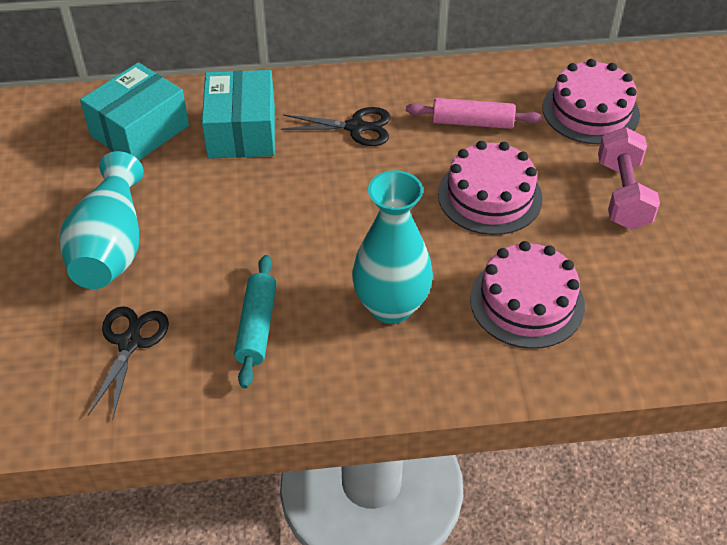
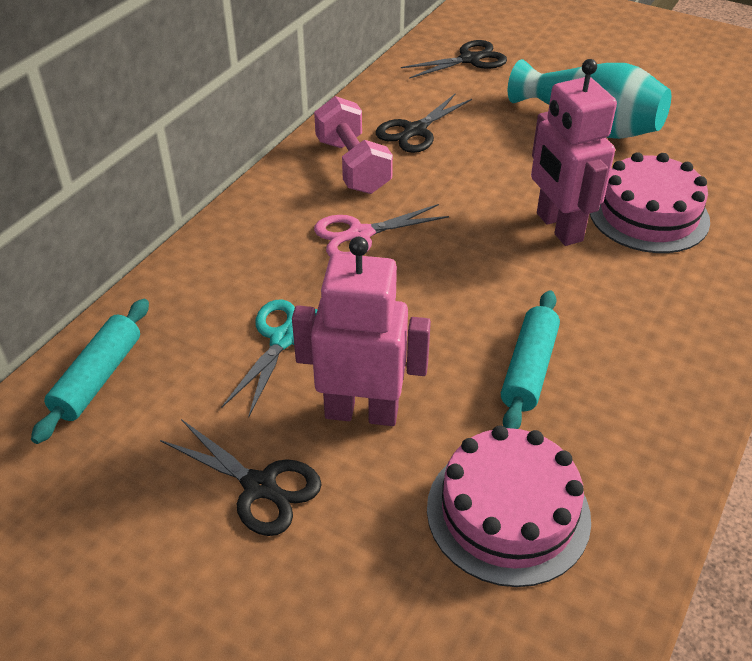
black scissors: [88,306,169,420] [281,107,391,146] = 2 -> [160,419,322,536] [376,93,472,153] [401,40,507,79] = 3
pink cake: [438,141,543,235] [470,241,585,349] [542,59,640,144] = 3 -> [427,426,591,587] [590,152,710,253] = 2
pink robot: none = 0 -> [292,237,431,426] [531,59,617,246] = 2
pink rolling pin: [406,98,542,129] = 1 -> none = 0
pink scissors: none = 0 -> [314,204,449,257] = 1
turquoise box: [80,62,189,161] [202,70,275,159] = 2 -> none = 0
turquoise rolling pin: [234,255,277,388] = 1 -> [31,299,149,444] [501,290,560,429] = 2
turquoise scissors: none = 0 -> [222,299,318,417] = 1
turquoise vase: [59,151,144,289] [352,170,433,324] = 2 -> [508,59,671,139] = 1

